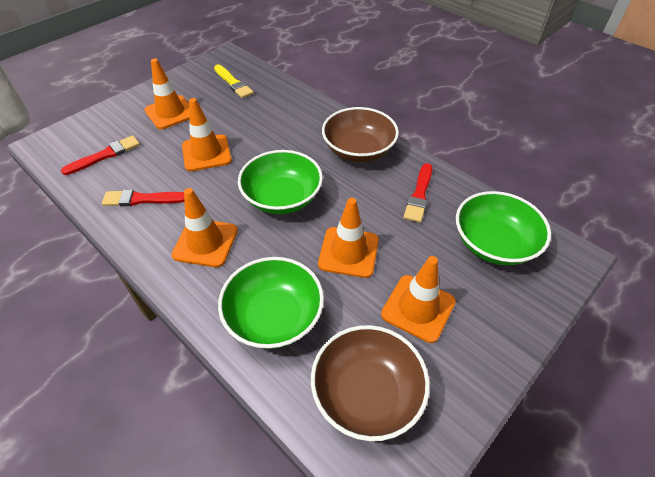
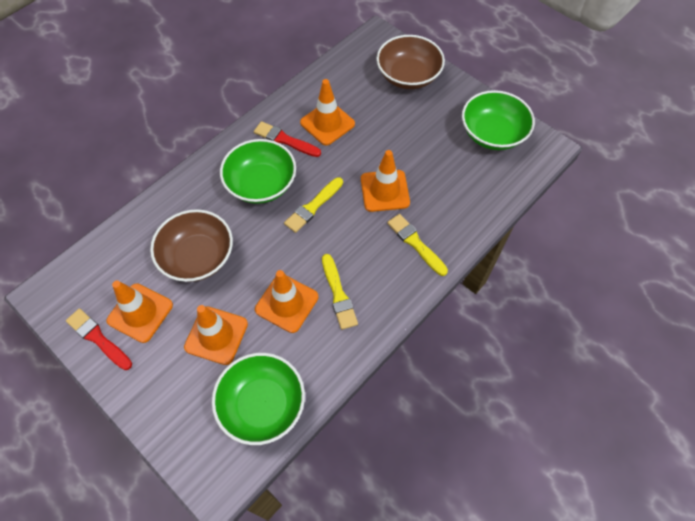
red brush: [61,135,140,175] [102,189,184,206] [403,163,432,223] = 3 -> [66,308,132,370] [254,121,321,157] = 2
yellow brush: [214,65,254,98] = 1 -> [284,177,343,233] [322,254,358,330] [387,214,448,276] = 3

